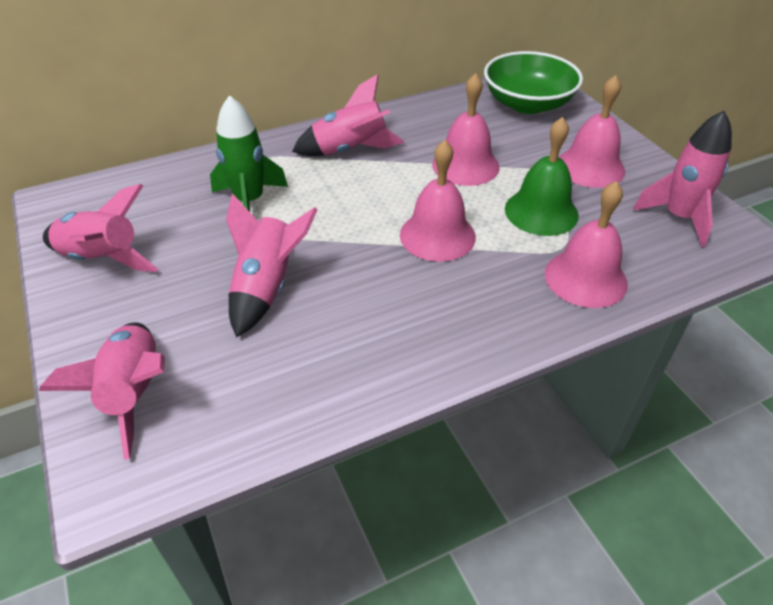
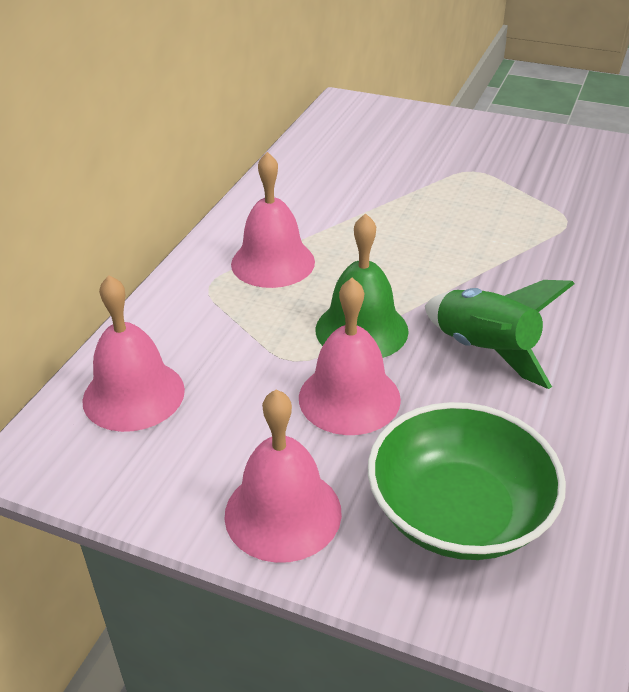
pink rocket: [39,322,165,460] [43,184,159,272] [226,193,318,337] [292,74,405,156] [633,111,732,247] = 5 -> none = 0

